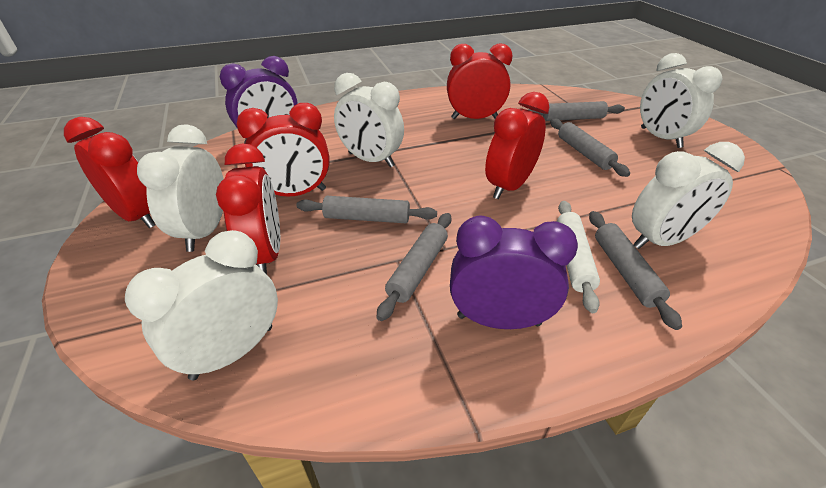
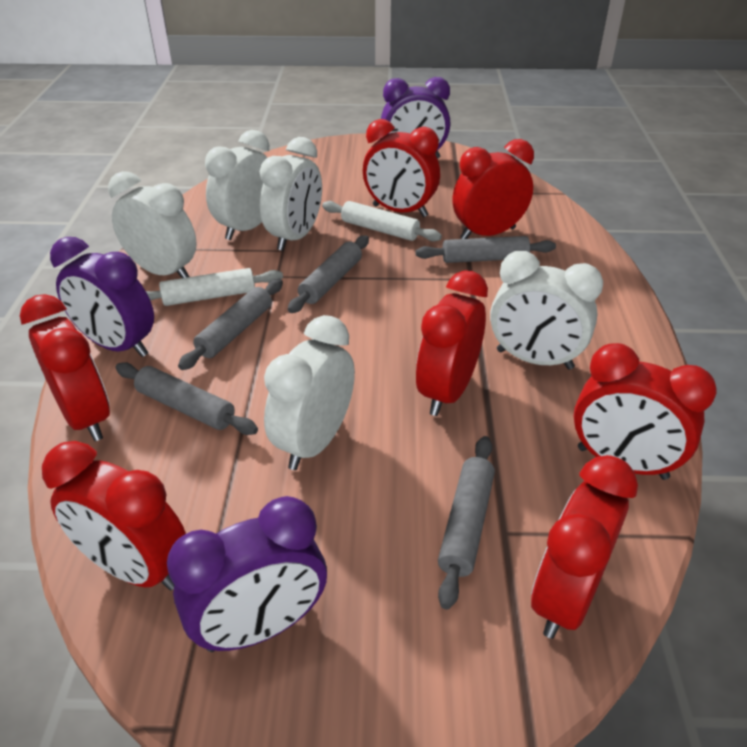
purple clock: [220,56,298,143] [450,216,578,329] = 2 -> [50,237,154,357] [167,496,327,652] [381,77,450,159] = 3
red clock: [64,117,155,228] [216,143,280,274] [237,103,330,197] [447,44,513,119] [485,92,549,199] = 5 -> [20,294,110,441] [42,441,186,590] [363,119,440,217] [416,270,488,416] [453,139,534,239] [531,455,638,639] [574,343,717,480] = 7
white rolling pin: [557,201,600,313] = 1 -> [146,268,283,306] [322,201,442,241] = 2

